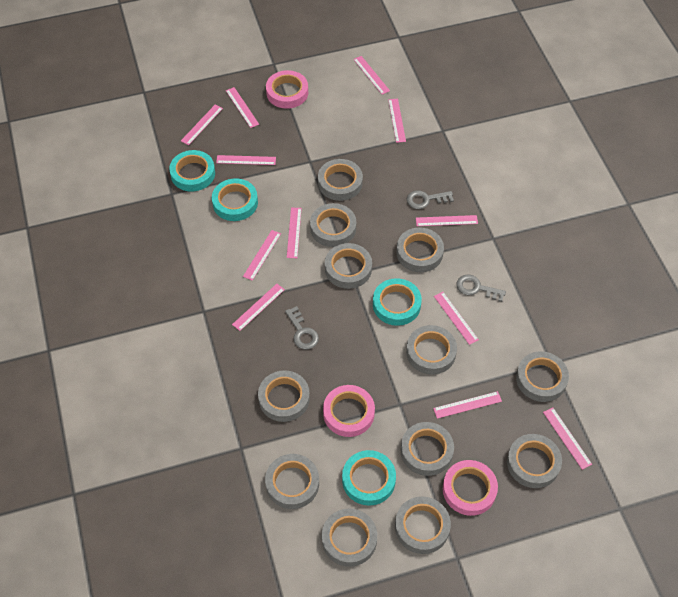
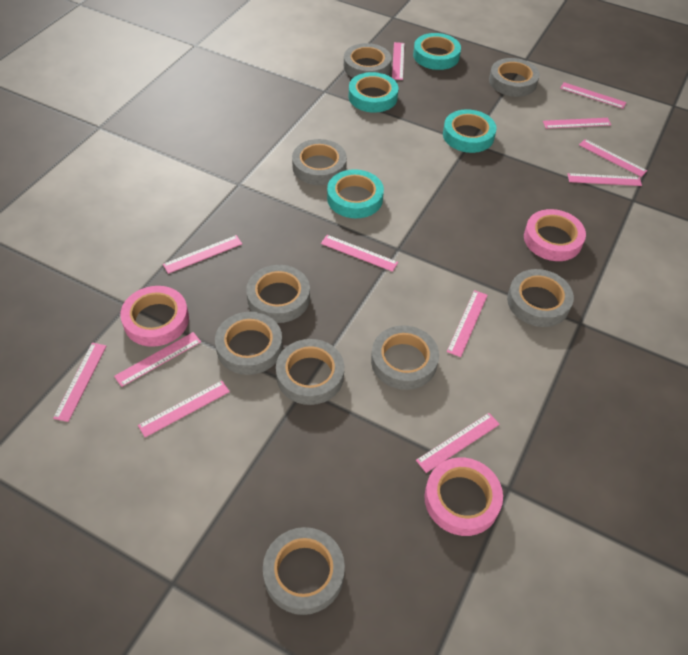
grey key: [285,306,319,349] [407,190,454,209] [456,275,506,302] = 3 -> none = 0
grey tape: [258,370,310,422] [265,454,319,509] [310,203,356,247] [318,159,363,201] [322,508,377,567] [325,243,372,289] [395,497,451,554] [396,227,444,272] [401,422,454,476] [406,325,457,375] [507,434,562,488] [516,351,569,402] = 12 -> [215,312,283,375] [246,265,310,323] [263,527,345,615] [276,339,344,405] [292,139,347,185] [344,43,392,78] [371,325,439,390] [489,58,540,97] [507,269,574,327] = 9

